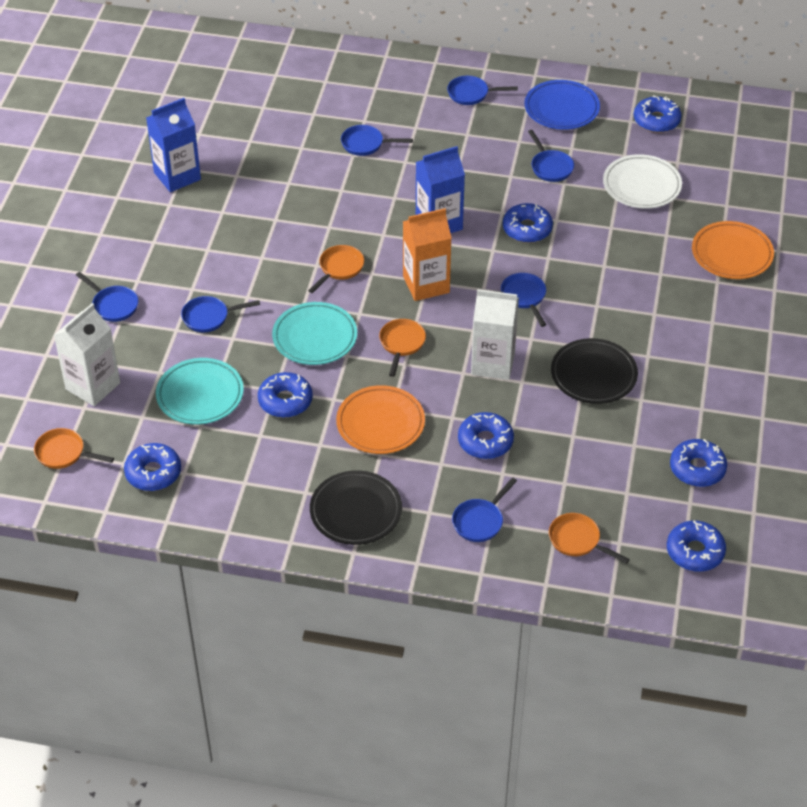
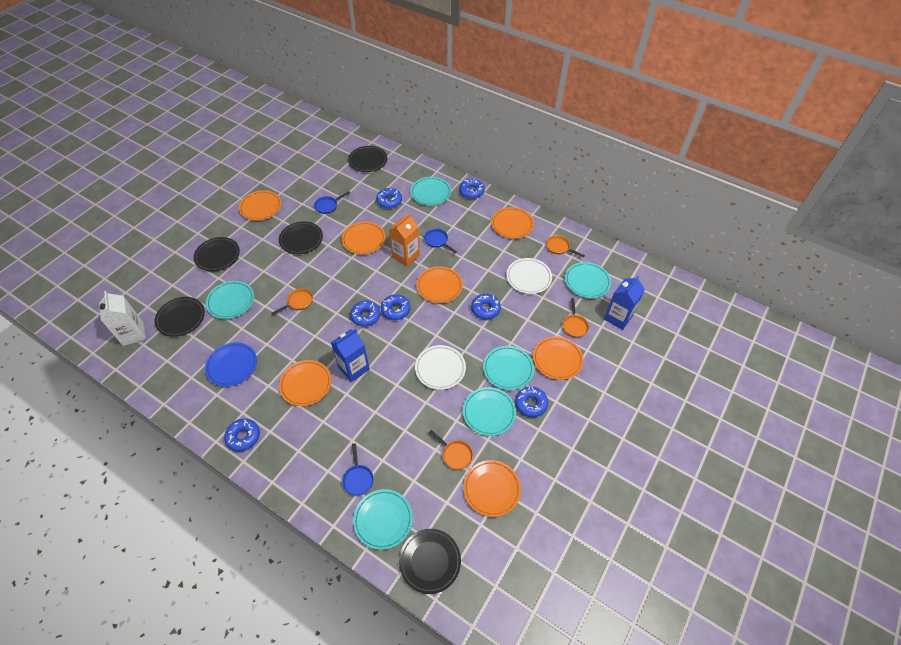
black plate: [310,470,402,545] [551,338,638,404] = 2 -> [155,297,205,337] [194,237,240,271] [279,221,323,254] [348,146,387,172] [399,529,461,594] = 5
blue pan: [76,272,138,322] [181,296,260,332] [341,125,413,156] [447,76,518,105] [452,477,517,542] [501,273,546,327] [528,130,574,182] = 7 -> [314,191,350,214] [342,443,374,496] [424,229,457,253] = 3
orange plate: [336,385,425,454] [692,221,774,279] = 2 -> [239,190,282,221] [279,360,331,406] [342,222,386,254] [417,266,463,303] [463,460,521,517] [491,207,534,239] [533,336,583,380] = 7
turquoise plate: [156,358,244,425] [272,302,357,365] = 2 -> [206,281,254,319] [353,489,413,550] [410,177,451,206] [463,387,516,436] [483,346,534,390] [565,262,611,298] = 6
white carton: [54,303,120,406] [471,289,519,380] = 2 -> [99,291,146,346] = 1
white plate: [603,154,682,209] = 1 -> [415,345,466,390] [506,258,552,294] = 2

